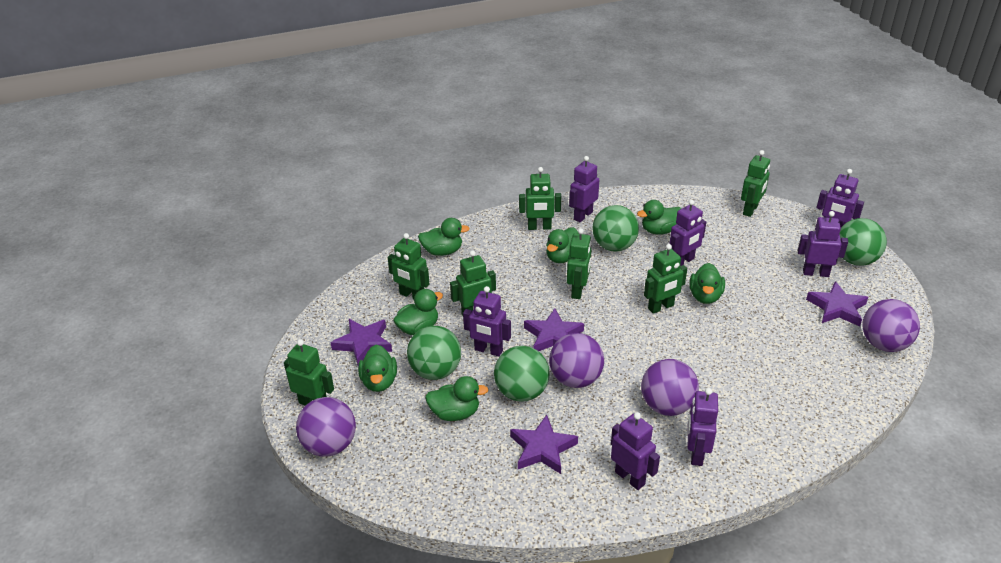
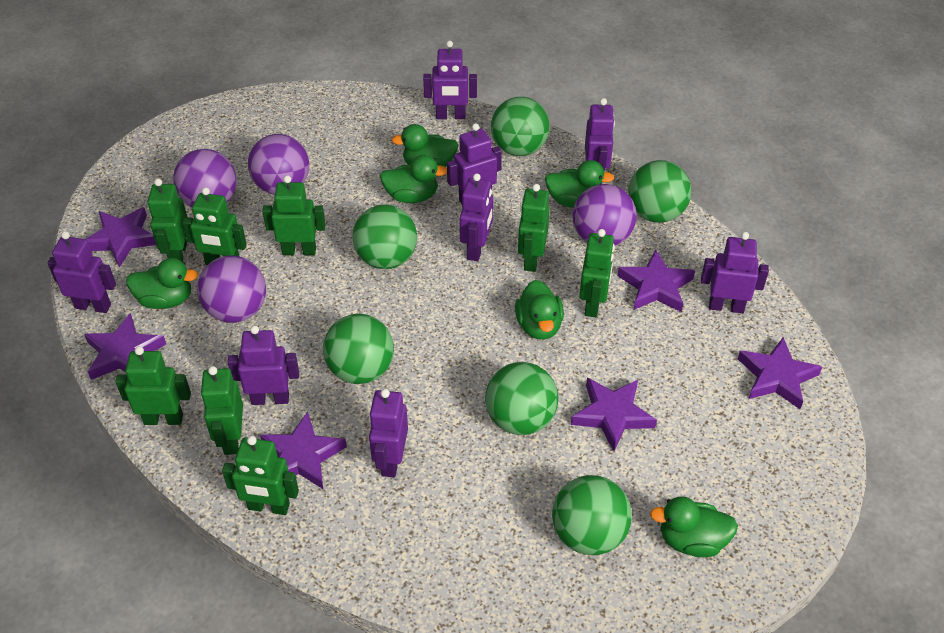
green ball: [407,326,461,380] [494,346,550,402] [592,205,639,252] [840,218,887,266] = 4 -> [323,314,394,384] [353,204,417,269] [485,362,558,435] [491,97,549,156] [552,475,632,555] [628,160,692,223] = 6
green duck: [358,345,397,392] [393,289,443,335] [418,218,470,256] [425,376,489,421] [546,227,579,263] [637,200,682,234] [689,263,725,304] = 7 -> [126,258,198,309] [380,155,447,203] [392,124,459,167] [515,280,564,340] [545,160,614,208] [650,496,738,557] = 6
green robot: [284,339,334,406] [388,233,429,300] [450,250,496,316] [519,167,561,230] [567,228,591,299] [644,244,687,314] [741,150,770,217] = 7 -> [115,346,191,425] [147,178,187,262] [182,187,247,265] [201,366,243,455] [222,436,299,515] [262,175,326,255] [518,184,550,272] [579,229,615,317] = 8
purple robot: [463,286,511,357] [569,156,599,222] [611,412,660,490] [669,200,706,266] [688,388,718,466] [798,211,848,277] [816,169,864,227] = 7 -> [48,231,116,313] [228,326,299,405] [369,389,408,477] [423,41,477,119] [447,123,502,204] [460,173,493,261] [585,98,615,184] [701,232,769,313] = 8
purple star: [331,319,392,365] [510,415,578,474] [524,308,584,351] [806,281,868,326] = 4 -> [84,313,166,380] [86,207,156,267] [260,412,347,489] [571,378,657,451] [618,249,695,312] [738,337,822,409] = 6

